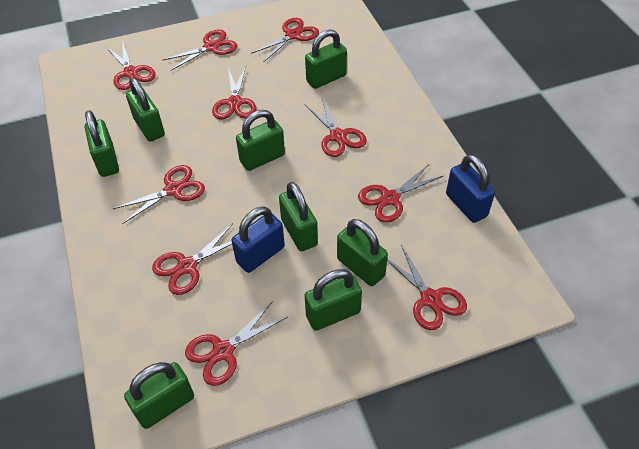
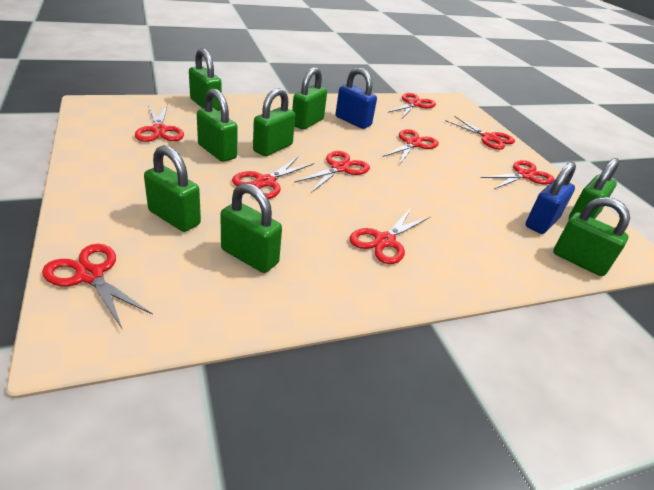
red scissors: [106,40,155,90] [113,165,205,224] [152,224,233,295] [162,30,238,71] [185,301,288,386] [212,66,257,119] [251,18,319,62] [305,98,367,157] [358,164,443,223] [387,245,467,330] = 10 -> [42,244,153,329] [135,104,184,142] [232,157,314,199] [294,151,370,193] [350,208,431,264] [382,129,439,165] [387,93,436,118] [445,116,515,150] [480,160,555,189] = 9

